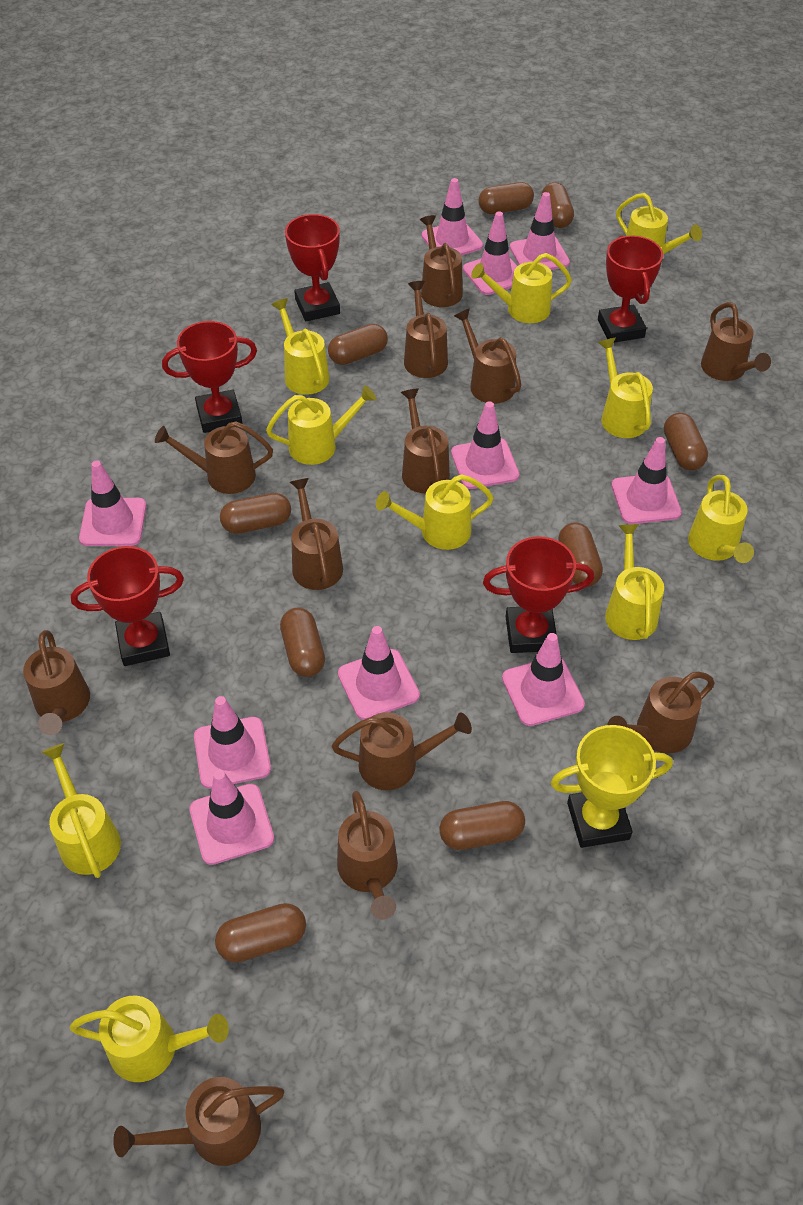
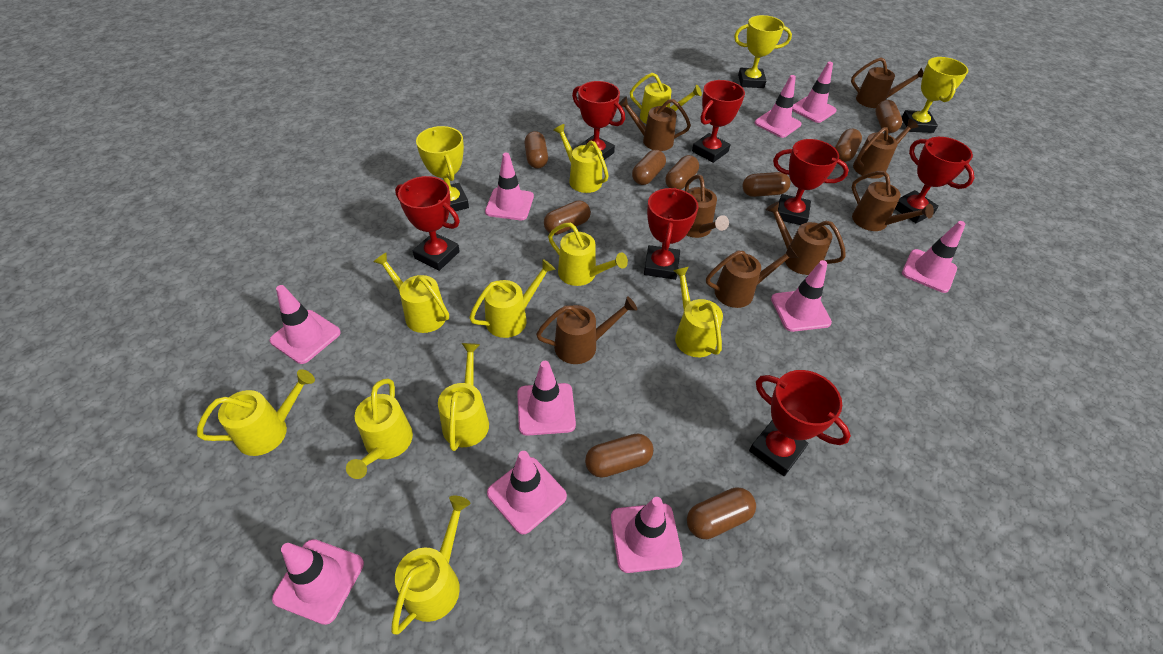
brown watering can: [23,630,90,735] [113,1077,284,1166] [155,421,273,494] [290,478,343,590] [332,712,472,790] [337,791,398,920] [401,388,450,493] [404,281,448,378] [420,215,463,307] [454,308,521,404] [607,672,715,753] [701,302,771,381] = 12 -> [536,296,637,364] [619,97,691,151] [685,175,729,238] [706,245,798,308] [766,202,846,275] [851,57,924,108] [852,171,934,231] [853,119,919,179] = 8
red trophy: [71,546,184,666] [162,321,257,433] [285,214,340,321] [483,536,594,653] [598,235,663,342] = 5 -> [395,176,460,271] [572,81,625,160] [644,188,699,280] [692,80,745,163] [749,370,851,476] [773,139,849,225] [895,137,975,223] = 7
yellow trophy: [551,725,673,848] = 1 -> [416,126,469,213] [734,15,792,88] [902,57,968,133] = 3

